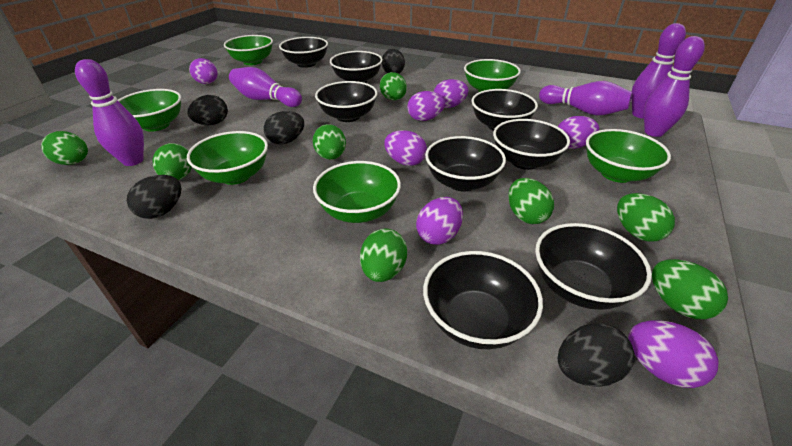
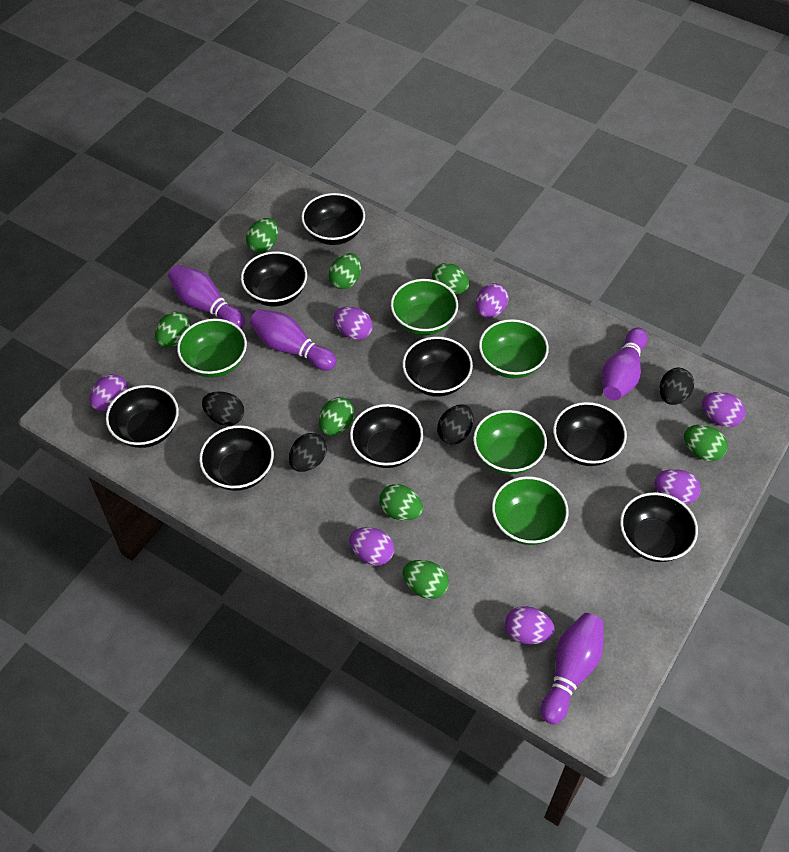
black egg: [127,175,181,219] [188,95,228,125] [264,111,304,144] [382,49,405,74] [558,323,635,387] = 5 -> [202,392,244,426] [289,433,327,472] [437,404,473,444] [660,367,694,405] = 4
green bowl: [118,89,181,132] [187,131,268,185] [224,35,273,65] [313,161,401,223] [464,59,521,92] [586,129,671,183] = 6 -> [177,319,247,378] [391,279,458,336] [473,410,547,474] [479,319,549,378] [492,476,569,545] = 5
purple bowling pin: [75,59,144,166] [229,67,302,107] [539,81,632,116] [631,23,686,119] [644,36,705,137] = 5 -> [168,265,245,329] [250,309,336,371] [540,613,604,724] [602,328,648,400] = 4

